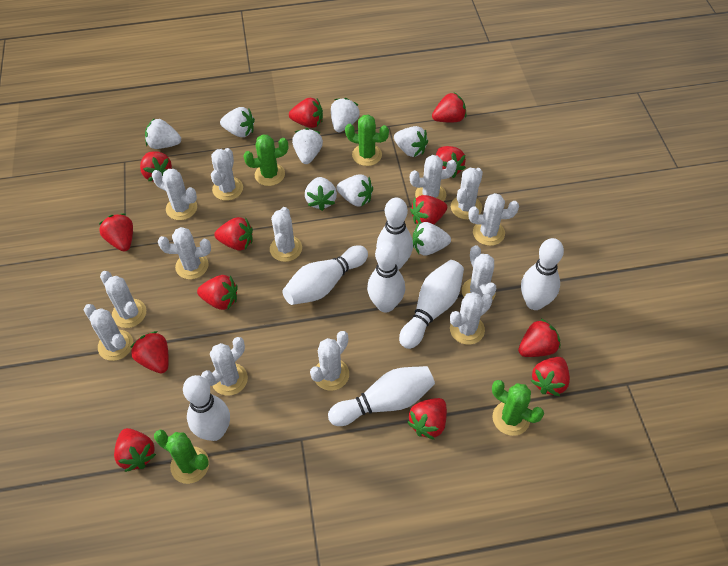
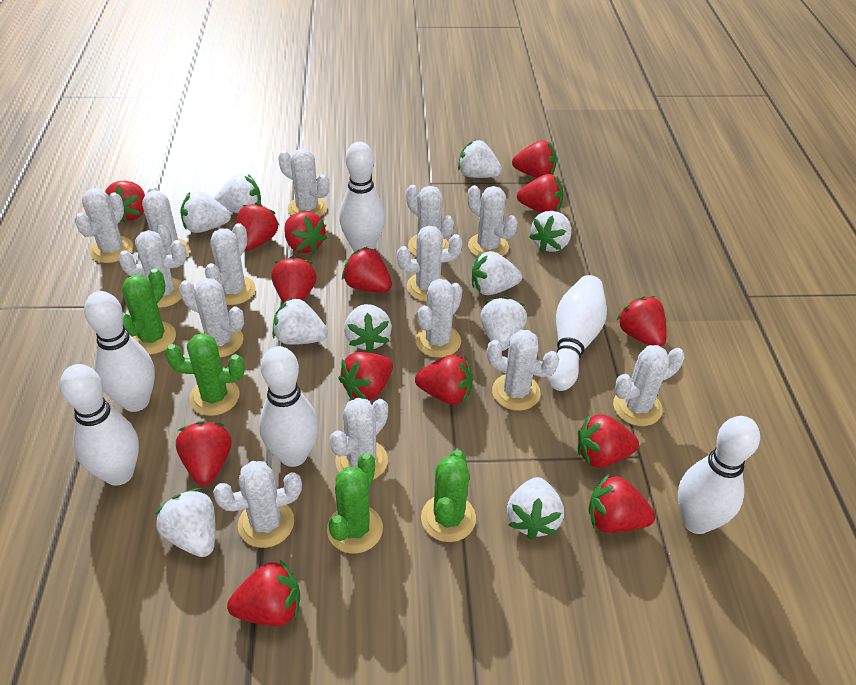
red strawberry: [99,213,133,252] [114,428,156,472] [130,331,169,374] [140,151,172,182] [197,275,238,310] [214,217,253,251] [289,98,323,128] [407,398,447,440] [410,195,447,225] [432,92,466,123] [436,146,466,178] [518,319,560,357] [531,357,570,396] = 13 -> [105,181,145,223] [176,421,231,485] [227,560,300,626] [237,203,280,251] [271,256,317,303] [284,211,327,254] [339,352,393,400] [342,247,392,292] [415,355,473,404] [512,140,557,178] [517,174,564,213] [578,414,639,468] [588,474,655,533] [616,296,667,347] = 14
white bowling pin: [183,375,230,441] [282,245,368,305] [328,366,435,426] [367,241,405,313] [376,198,413,270] [399,260,464,349] [521,238,564,310] = 7 -> [60,364,139,486] [84,291,155,412] [259,346,319,467] [339,142,385,252] [547,275,607,391] [678,416,760,534] = 6
white cactus: [84,304,133,361] [100,271,146,328] [152,169,197,220] [158,227,211,279] [201,337,248,396] [211,148,243,201] [270,207,302,262] [310,331,349,391] [410,155,457,202] [450,292,492,345] [451,168,483,220] [462,245,496,301] [469,193,519,246] = 13 -> [74,188,133,263] [119,230,187,308] [142,186,190,257] [179,278,244,357] [205,223,256,305] [213,461,302,548] [278,148,329,217] [330,398,388,480] [397,225,462,301] [406,185,454,256] [415,279,462,358] [468,185,518,256] [487,330,559,411] [613,345,685,426] = 14
white strawberry: [145,118,181,149] [220,107,255,137] [292,128,323,164] [305,177,337,211] [331,98,360,132] [336,174,373,207] [394,126,428,157] [413,222,451,256] = 8 -> [155,488,216,557] [180,191,231,233] [214,174,261,213] [273,297,328,345] [344,304,392,353] [458,140,502,178] [472,251,522,295] [480,296,527,351] [507,477,564,540] [529,211,572,252] = 10

